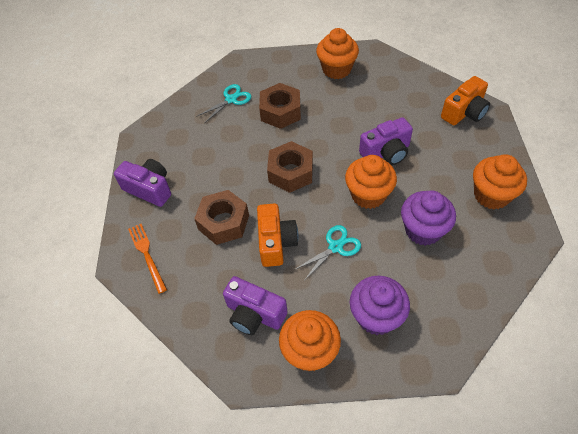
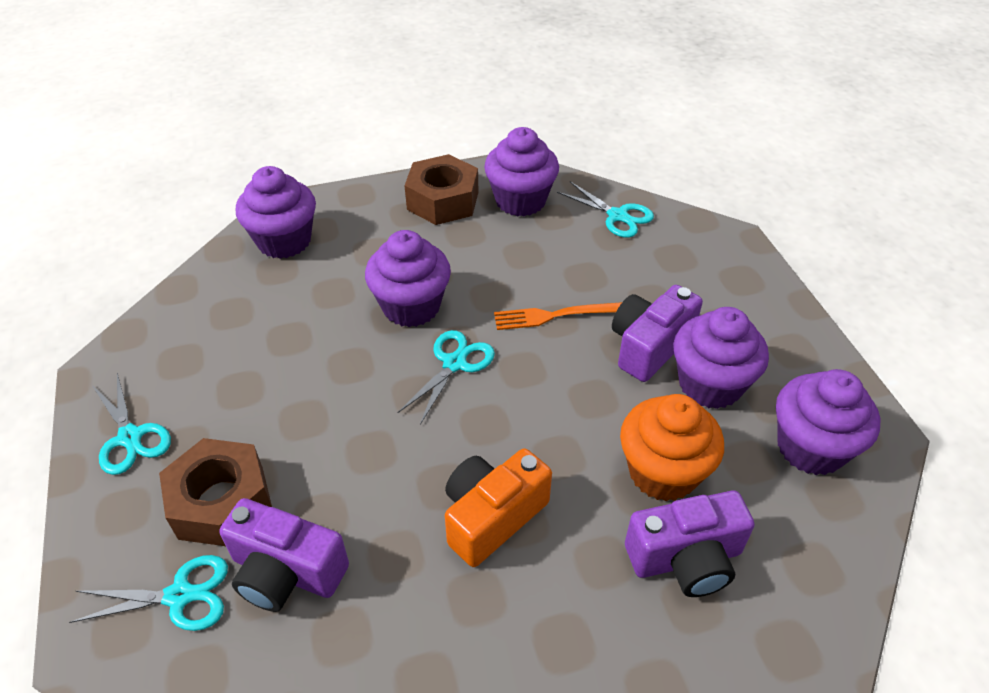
brown nut: [194,190,249,245] [259,83,301,129] [267,141,313,193] = 3 -> [159,438,272,546] [405,154,478,225] = 2
orange camera: [257,203,299,267] [441,76,490,125] = 2 -> [445,448,552,567] = 1
orange cupcake: [279,310,341,371] [316,28,359,79] [345,155,397,209] [473,154,527,209] = 4 -> [620,394,724,501] = 1
purple cupcake: [350,276,410,335] [401,191,456,246] = 2 -> [236,166,316,259] [365,230,451,327] [484,127,559,216] [673,307,769,409] [776,369,880,475] = 5
turquoise scissors: [196,84,251,123] [294,225,361,281] = 2 -> [69,555,228,631] [92,373,171,475] [397,330,495,425] [557,181,654,238] = 4

